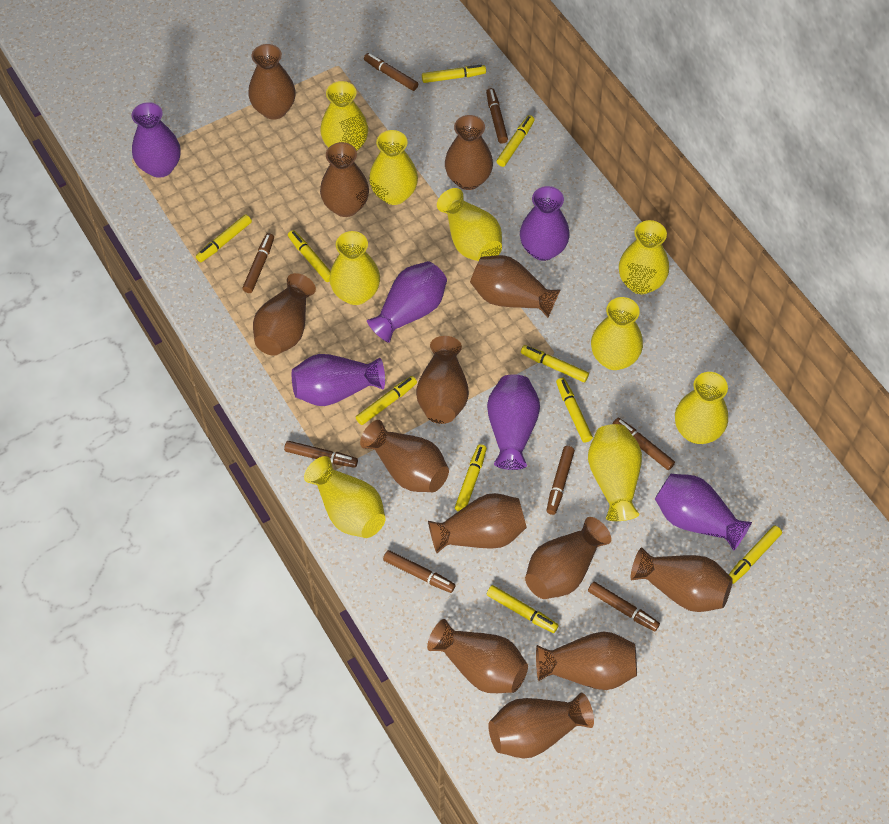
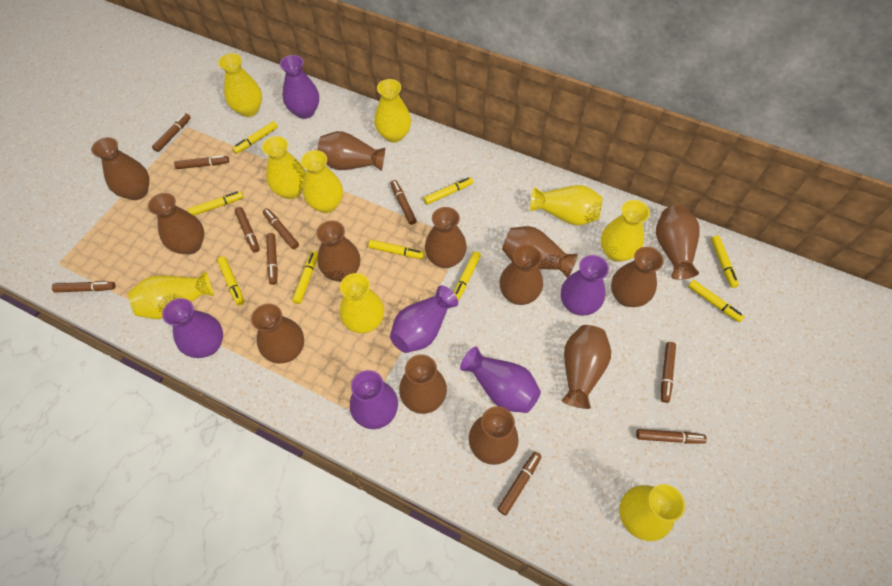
brown marker: [242,233,274,293] [284,441,358,468] [364,53,418,91] [383,550,455,593] [486,88,508,144] [546,446,575,515] [588,582,660,631] [613,418,675,470] = 8 -> [52,281,116,293] [152,113,191,152] [174,155,229,169] [235,207,260,253] [263,209,299,249] [266,233,278,285] [391,180,417,225] [498,452,542,516] [636,429,707,444] [661,342,676,403] = 10
yellow marker: [196,214,252,262] [288,230,331,282] [356,376,417,425] [422,65,486,83] [455,444,487,511] [487,585,559,633] [497,115,535,167] [521,345,589,382] [556,378,593,442] [728,525,782,584] = 10 -> [188,191,244,215] [217,256,244,305] [232,121,278,154] [292,251,318,304] [368,240,425,259] [423,177,473,205] [454,251,481,301] [688,280,744,322] [711,235,739,288] = 9

